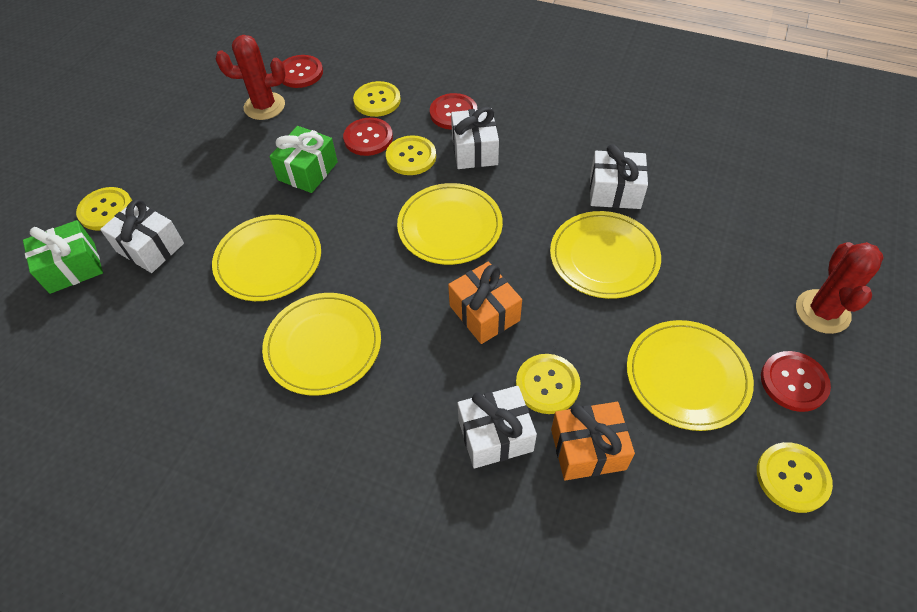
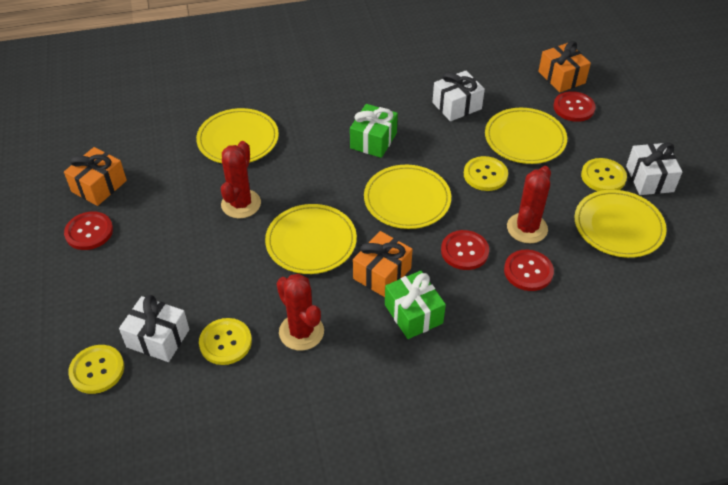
orange gift: [448,262,522,344] [551,402,635,480] = 2 -> [64,147,127,206] [353,231,413,297] [538,41,591,92] = 3
red cactus: [216,35,286,120] [796,242,883,334] = 2 -> [221,141,261,218] [277,274,324,351] [507,166,551,243] = 3
white gift: [100,199,184,273] [451,107,499,169] [457,386,537,468] [590,144,648,209] = 4 -> [119,295,189,362] [432,71,485,121] [626,142,683,195] = 3
yellow button: [76,187,132,231] [353,81,401,117] [386,135,436,175] [516,354,580,414] [757,442,833,513] = 5 -> [68,345,124,394] [199,318,252,365] [464,156,508,191] [581,158,627,191] = 4

